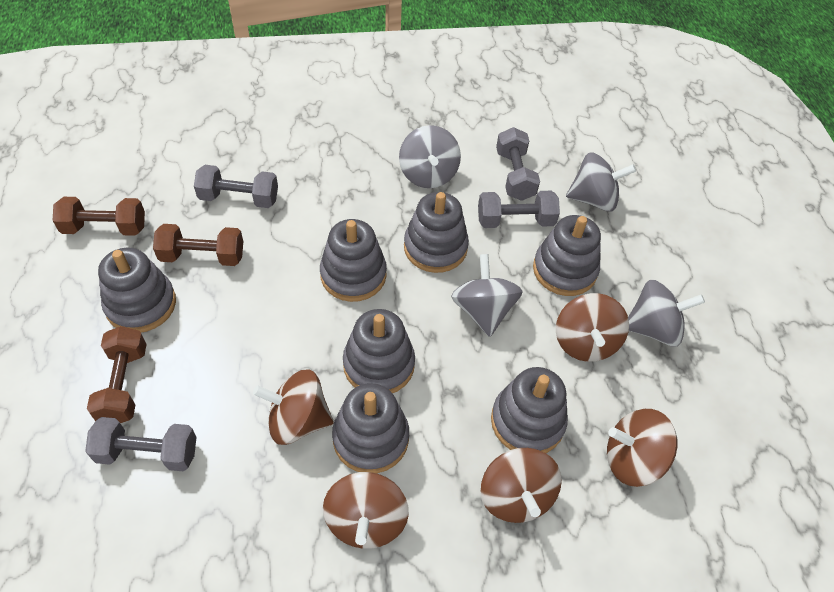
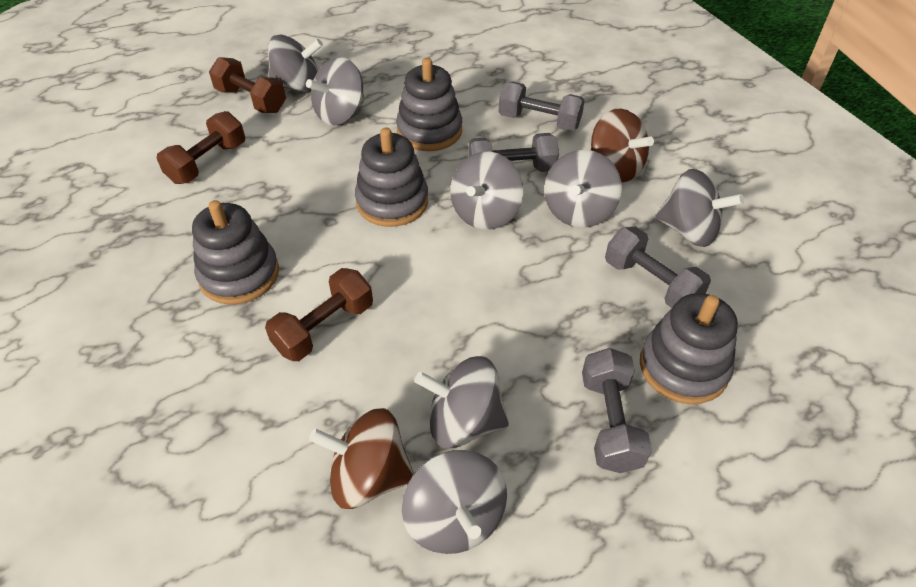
brown spinning top: [253,370,334,445] [323,472,409,549] [481,448,562,523] [556,293,629,362] [607,409,678,487] = 5 -> [309,408,414,509] [591,109,654,182] = 2
grey spinning top: [399,125,461,188] [451,254,523,337] [566,152,636,212] [628,280,705,347] = 4 -> [268,35,323,92] [306,57,365,126] [402,450,507,554] [415,356,509,448] [450,152,523,230] [544,150,622,228] [655,169,744,247] = 7
grey stacking toy: [98,248,176,332] [320,219,387,302] [332,383,409,473] [343,309,415,393] [404,192,469,273] [491,367,568,453] [533,215,601,296] = 7 -> [192,200,279,305] [355,128,428,227] [396,58,462,151] [640,293,738,404] = 4

